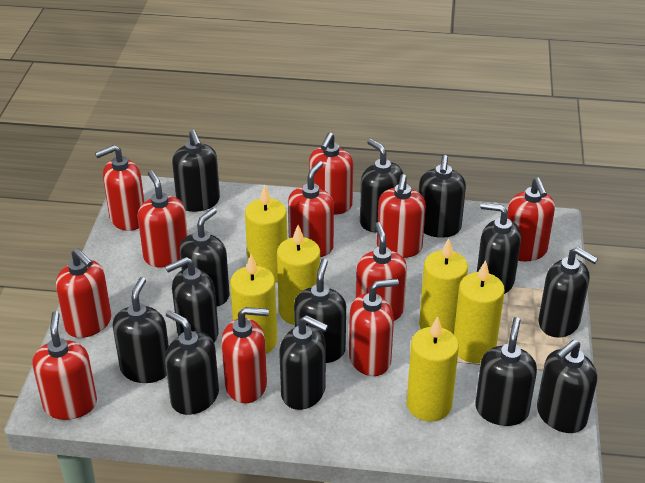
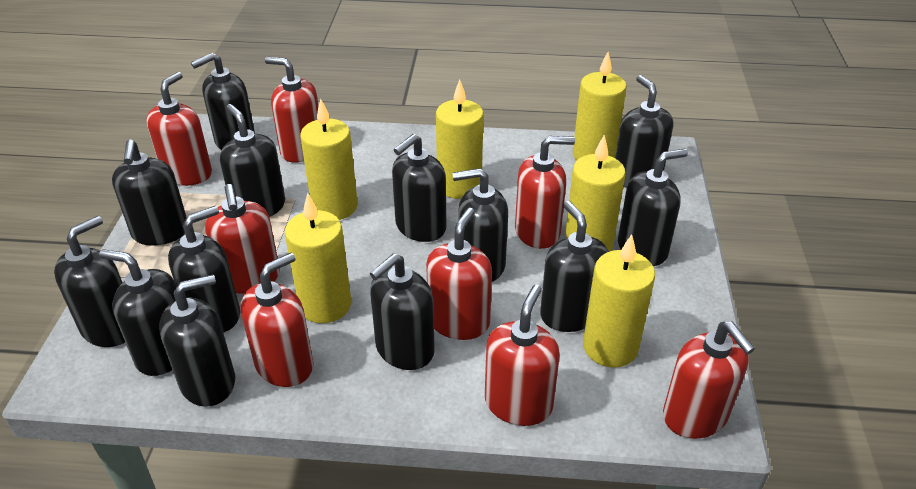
red soap dispenser: [32,311,97,420] [56,248,111,338] [95,145,144,231] [138,170,188,267] [221,307,269,403] [288,161,334,257] [309,133,353,215] [349,279,399,376] [356,222,407,321] [377,174,426,258] [507,178,555,261] = 11 -> [146,72,212,186] [205,184,280,294] [241,253,313,387] [265,57,318,163] [426,208,492,340] [485,285,560,426] [515,136,575,249] [663,321,755,439] = 8

